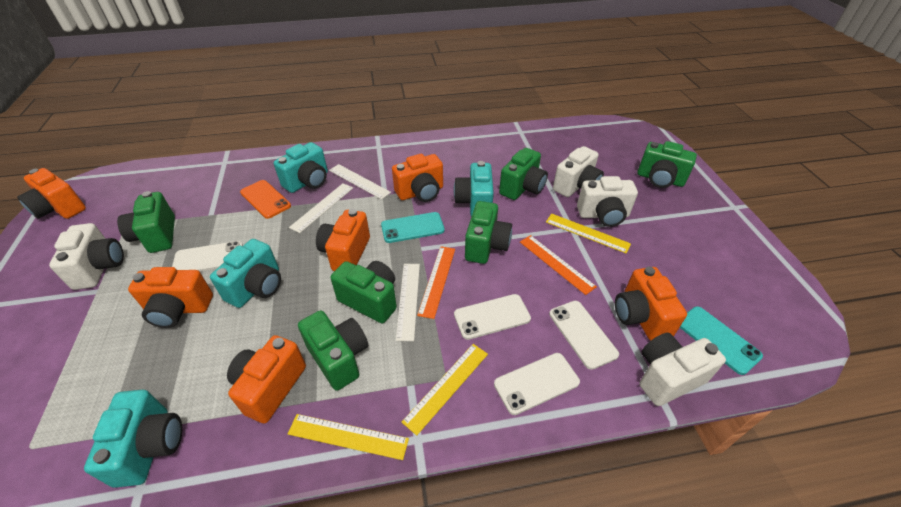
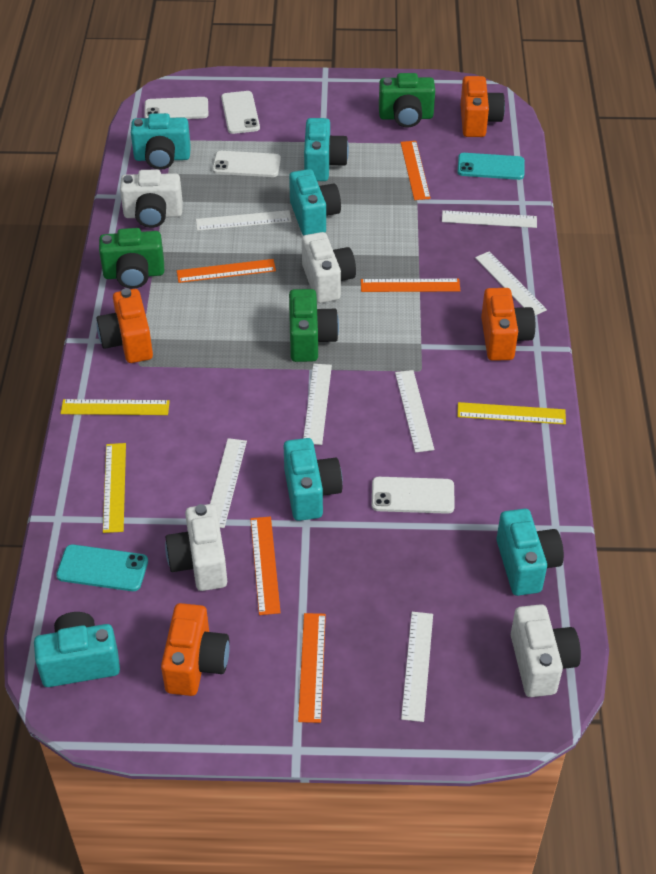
green camera: [117,191,175,253] [298,310,368,391] [330,261,397,323] [465,201,512,264] [499,148,548,200] [637,141,697,188] = 6 -> [99,228,164,289] [289,289,339,362] [379,73,435,128] = 3
orange camera: [17,168,86,219] [128,267,213,328] [227,335,306,424] [316,209,370,271] [392,154,443,202] [615,267,687,341] = 6 -> [97,288,153,363] [161,603,230,696] [461,76,505,137] [481,288,535,361] = 4
orange phone: [240,180,291,219] = 1 -> none = 0
orange ruler: [417,246,455,319] [520,235,597,295] = 2 -> [177,259,276,283] [250,517,281,615] [298,613,326,723] [361,279,460,292] [400,141,431,200] = 5
turquoise camera: [84,390,182,488] [210,239,281,308] [274,142,328,193] [454,161,494,217] = 4 -> [34,612,120,687] [131,113,191,170] [284,438,343,521] [289,169,341,236] [304,118,349,181] [497,509,564,596] = 6
white ruler: [289,183,353,233] [329,164,391,200] [396,264,420,341] = 3 -> [196,210,292,231] [210,438,247,528] [303,364,332,445] [395,370,434,452] [401,612,433,722] [442,210,537,228] [475,251,547,315] = 7

